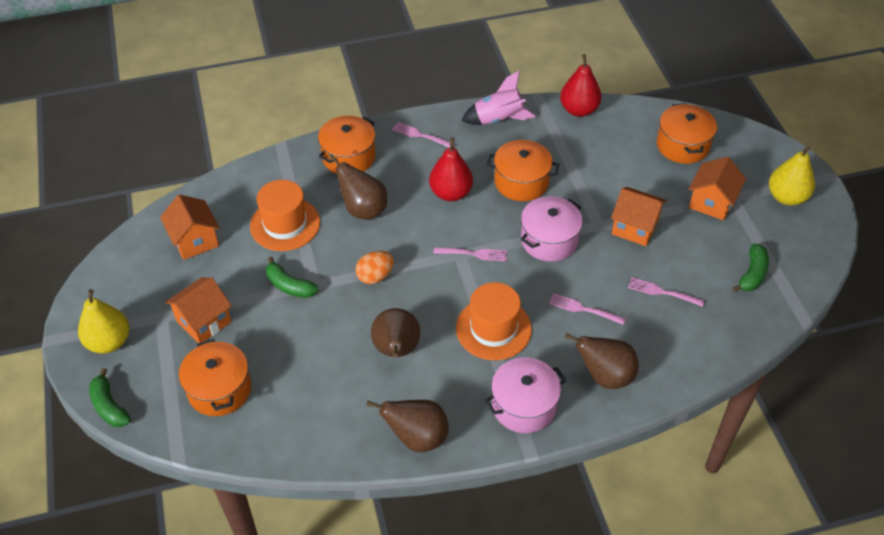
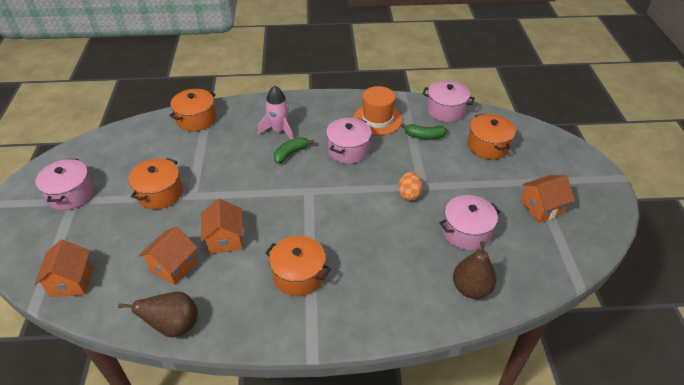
brown pear: [328,154,387,220] [366,400,449,452] [371,308,420,358] [565,333,639,389] = 4 -> [118,292,198,338] [453,241,497,299] = 2
green banana: [89,368,131,427] [266,257,318,298] [732,244,769,292] = 3 -> [274,137,315,163] [401,123,447,139] = 2
orange hat: [250,180,320,251] [456,282,532,360] = 2 -> [353,86,402,135] = 1
pink fork: [392,122,455,147] [433,247,507,261] [549,293,626,324] [628,277,705,307] = 4 -> none = 0
pink pot: [484,358,567,433] [521,196,583,262] = 2 -> [35,159,94,210] [326,118,371,164] [422,80,475,122] [440,195,501,250] = 4
red pear: [429,138,473,201] [560,54,602,117] = 2 -> none = 0
yellow pear: [78,289,129,353] [769,146,815,205] = 2 -> none = 0

